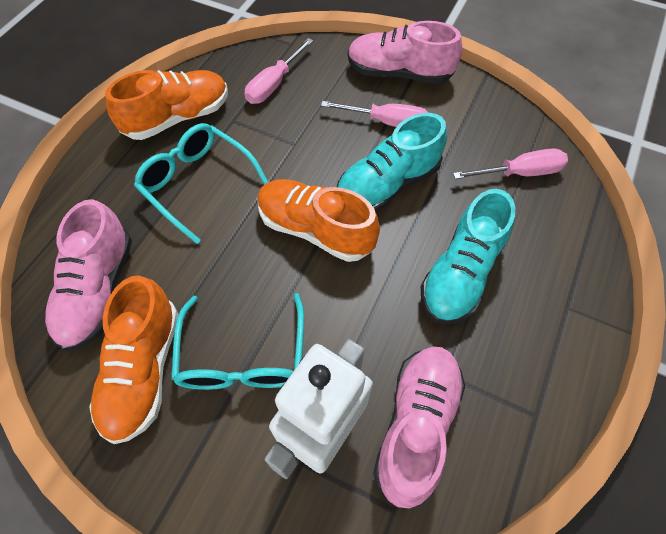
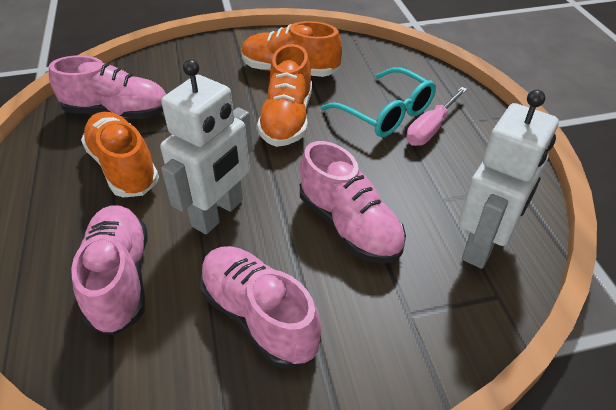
pink screwdriver: [245,38,313,104] [321,101,429,127] [453,148,568,179] = 3 -> [406,87,467,146] = 1
pink shoe: [45,199,132,351] [348,21,462,84] [373,346,465,508] = 3 -> [49,55,166,119] [71,205,147,335] [200,246,321,369] [300,141,406,264] = 4
turquoise glasses: [134,123,268,244] [171,293,304,390] = 2 -> [322,67,436,137] = 1
turquoise shoe: [337,113,447,212] [421,189,515,324] = 2 -> none = 0
white robot: [265,339,373,479] = 1 -> [160,59,253,234] [459,90,559,269] = 2

